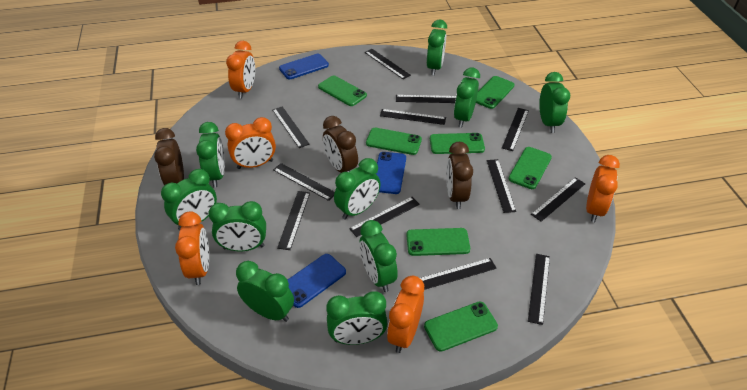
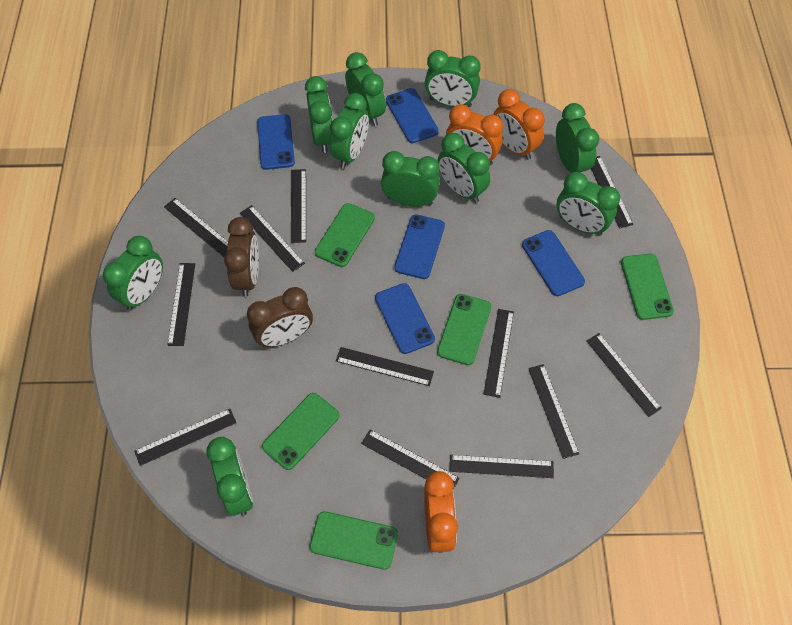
blue phone: [279,54,329,79] [288,254,346,308] [376,152,406,194] = 3 -> [257,114,295,170] [375,283,435,354] [386,88,439,143] [394,214,445,279] [522,230,585,296] = 5
brown clock: [154,128,184,185] [323,116,358,173] [446,142,473,209] = 3 -> [224,217,259,297] [247,287,313,347] = 2
green phone: [318,75,367,106] [366,128,422,155] [406,228,470,256] [424,302,498,352] [430,133,485,154] [476,76,515,109] [508,147,552,189] = 7 -> [262,393,340,470] [310,511,398,570] [315,203,375,267] [437,294,491,365] [621,254,674,320] = 5
orange clock: [175,211,209,285] [225,117,276,169] [226,41,255,99] [387,276,424,353] [586,155,620,222] = 5 -> [424,471,458,553] [446,104,503,165] [493,89,545,160] = 3

